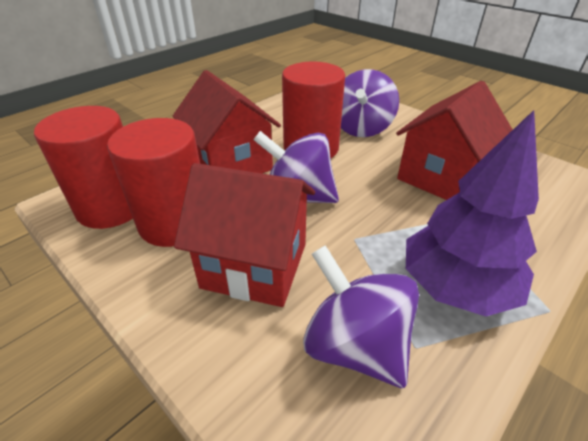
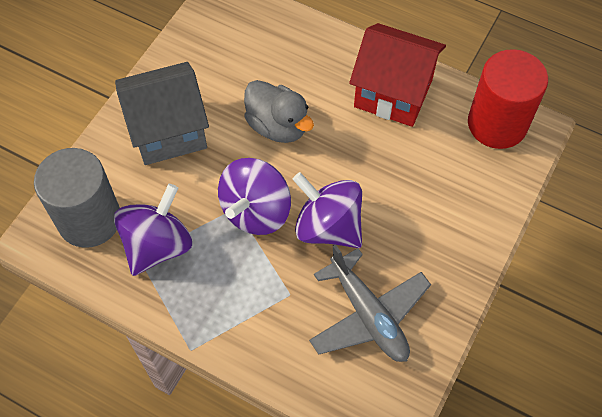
grey cylinder: none = 0 -> [34,148,120,248] = 1
grey duck: none = 0 -> [244,80,314,143] = 1
grey house: none = 0 -> [115,62,209,165] = 1
grey plane: none = 0 -> [309,244,431,362] = 1
purple tree: [406,110,539,316] = 1 -> none = 0
red cylinder: [34,106,133,229] [107,118,200,247] [282,61,345,158] = 3 -> [468,49,548,149] = 1
red house: [173,70,281,173] [174,163,315,307] [396,81,513,200] = 3 -> [349,23,446,127] = 1

